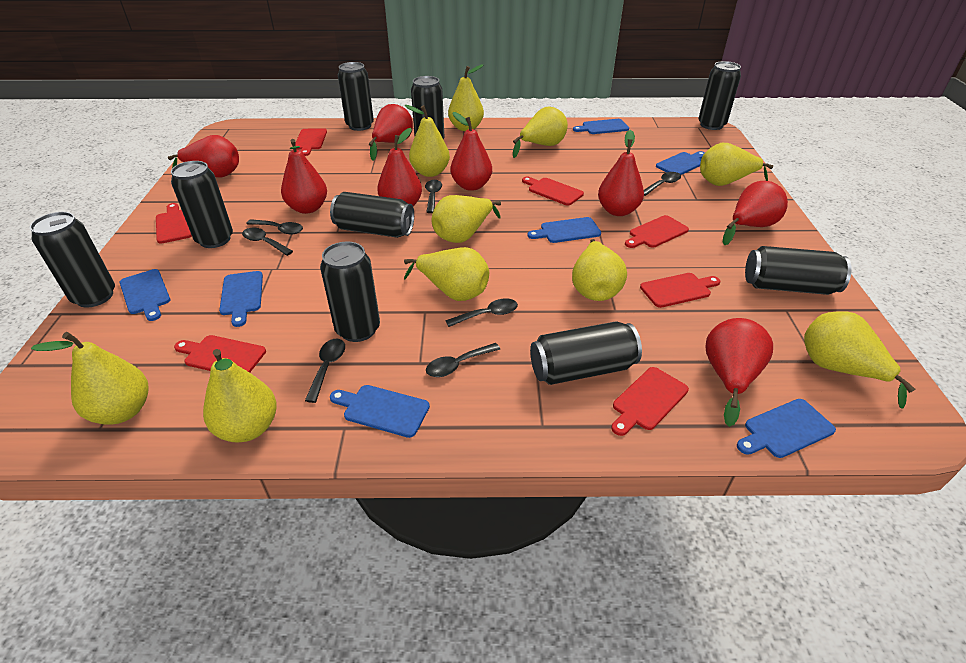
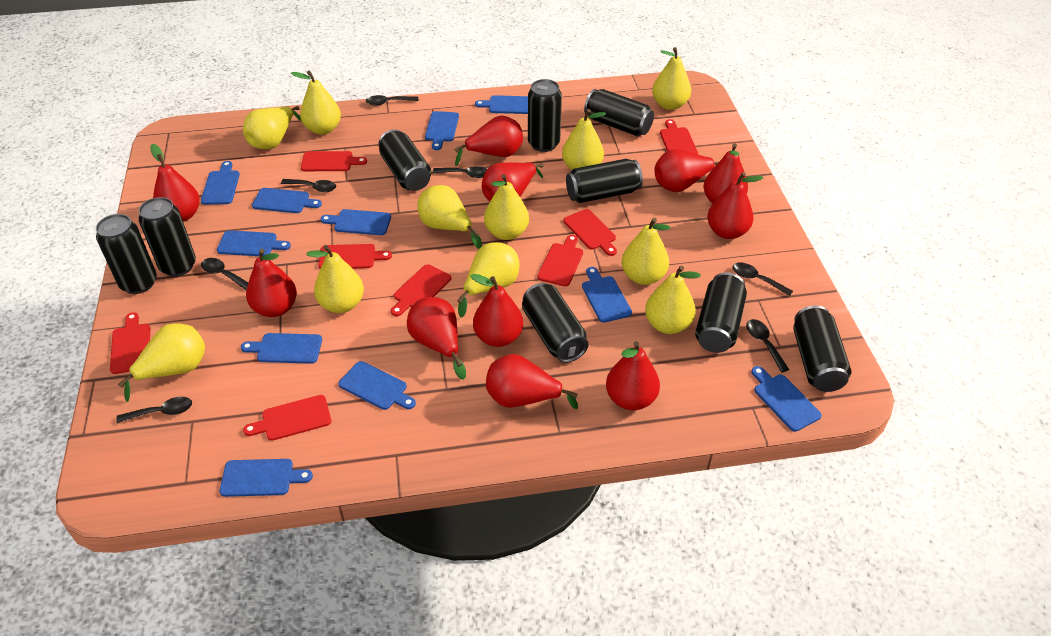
blue cutting board: [120,269,170,321] [219,271,263,327] [330,385,430,438] [528,217,601,243] [573,119,629,134] [656,151,705,175] [737,399,836,458] = 7 -> [201,161,240,205] [217,230,291,256] [220,459,313,497] [241,333,322,364] [252,188,322,213] [321,209,391,235] [338,361,416,410] [425,111,459,150] [475,95,528,114] [582,267,632,323] [751,366,822,431] = 11
red cutting board: [156,203,192,244] [174,335,266,373] [295,128,327,156] [522,177,584,206] [611,367,689,436] [625,215,689,248] [640,273,720,308] = 7 -> [110,312,150,374] [243,395,331,441] [301,151,367,171] [318,244,392,269] [391,264,451,316] [537,235,583,286] [564,209,617,256] [660,119,698,154] = 8
red pear: [168,135,239,178] [281,139,327,214] [369,104,413,161] [377,128,422,206] [450,112,492,191] [598,130,644,216] [705,318,773,427] [723,181,788,245] = 8 -> [150,144,200,222] [246,249,297,317] [407,297,466,380] [454,116,523,166] [470,274,523,347] [482,162,544,201] [486,354,578,409] [606,341,660,410] [654,149,718,192] [704,143,748,204] [707,172,763,239] = 11
yellow pear: [31,332,148,424] [203,349,277,443] [404,247,489,301] [405,105,450,177] [432,195,501,243] [448,64,484,131] [513,107,568,158] [572,239,627,301] [700,143,773,186] [804,311,915,409] = 10 -> [118,323,205,402] [243,106,301,149] [291,71,341,135] [306,245,364,313] [417,185,482,249] [457,242,520,318] [484,174,529,240] [562,109,606,170] [621,218,671,285] [645,266,701,334] [652,47,691,110] = 11

